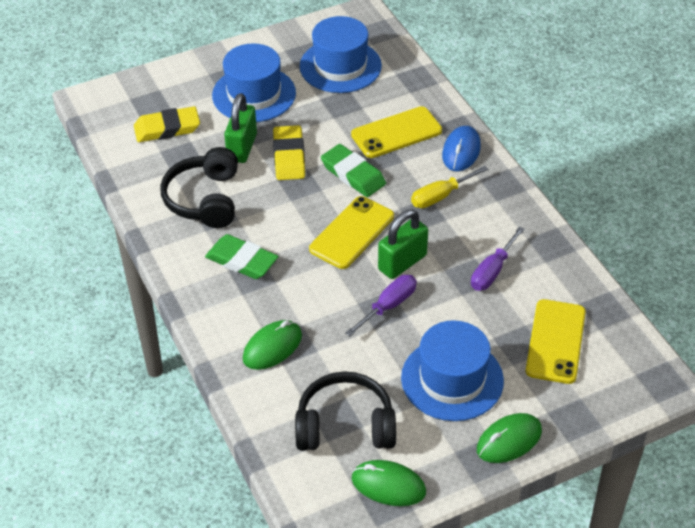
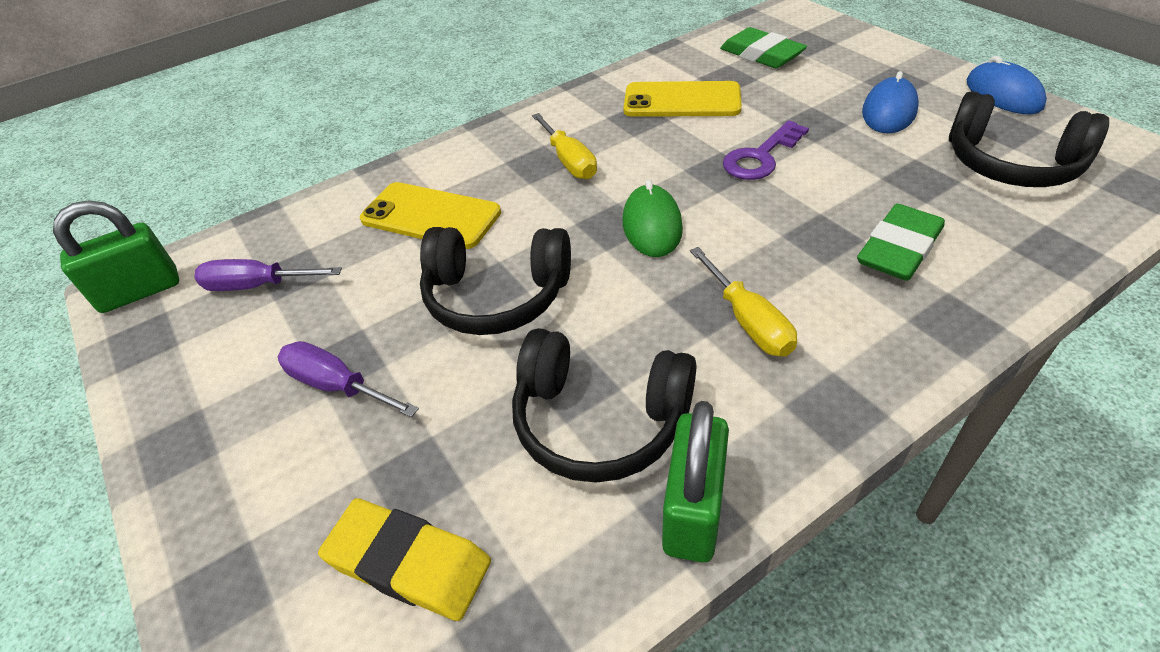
black headphones: [160,147,238,228] [295,371,396,451] = 2 -> [420,227,571,335] [512,328,696,483] [949,91,1109,187] = 3
blue hat: [212,43,296,122] [300,16,382,93] [401,320,504,421] = 3 -> none = 0
blue mouse: [442,126,481,171] = 1 -> [862,71,919,133] [966,56,1047,114] = 2
green mouse: [243,320,302,370] [352,460,426,506] [477,413,542,463] = 3 -> [623,179,683,257] = 1
purple key: none = 0 -> [723,120,809,180] = 1
yellow eraser: [134,106,200,142] [273,125,305,180] = 2 -> [318,498,491,621] = 1
yellow phone: [309,196,394,269] [351,106,442,158] [526,299,586,384] = 3 -> [360,182,501,249] [623,81,742,117] = 2
yellow screwdriver: [411,166,488,208] = 1 -> [532,113,597,179] [690,247,797,357] = 2

